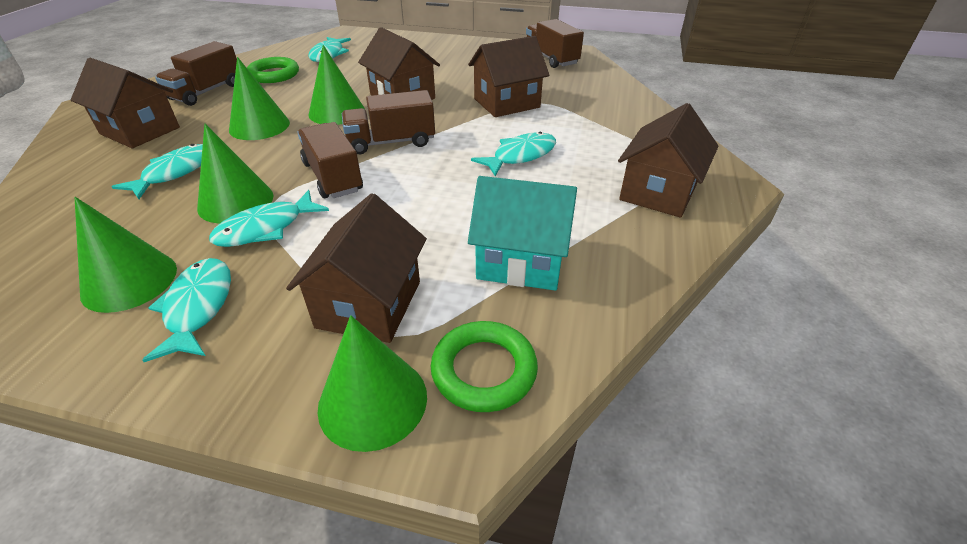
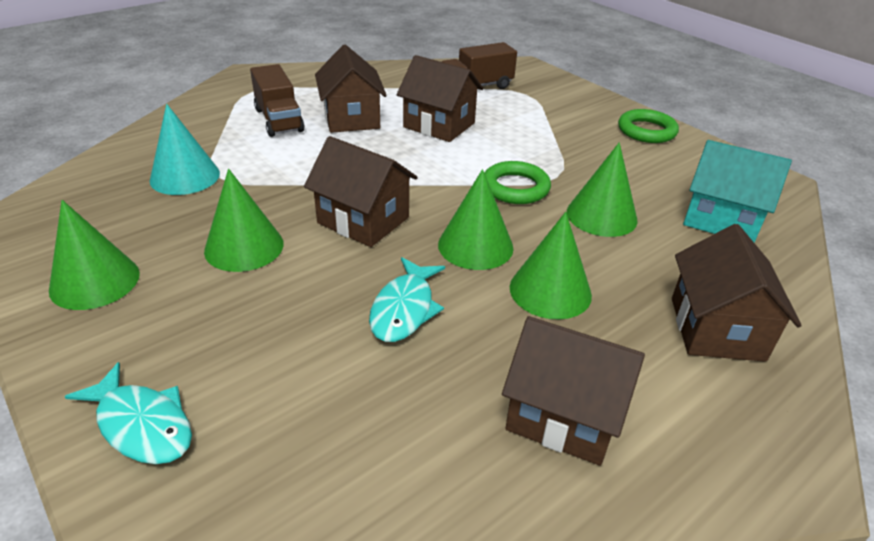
brown truck: [155,41,237,106] [297,122,363,198] [342,90,435,154] [526,19,584,68] = 4 -> [250,64,305,137] [441,42,517,89] = 2
turquoise cone: none = 0 -> [150,104,220,195] = 1
turquoise fish: [111,144,203,199] [142,258,231,362] [209,190,329,247] [308,37,351,62] [471,132,556,176] = 5 -> [64,362,192,464] [369,257,445,342] = 2

